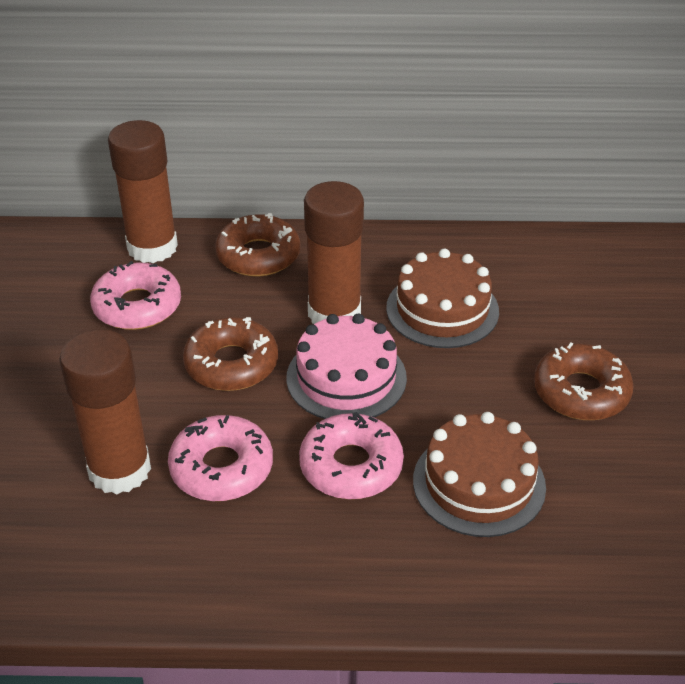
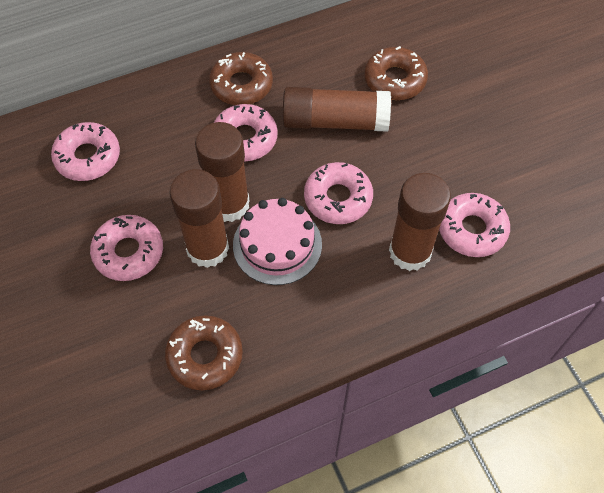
brown cake: [386,248,499,348] [413,412,546,537] = 2 -> none = 0
brown glue stick: [59,329,151,494] [108,120,178,263] [304,181,364,324] = 3 -> [169,169,229,268] [195,122,250,222] [283,87,391,132] [389,173,451,271] = 4
pink donut: [90,261,181,330] [168,415,273,501] [299,412,404,499] = 3 -> [51,122,120,181] [90,215,163,281] [214,104,278,162] [304,162,373,224] [439,193,510,257] = 5

